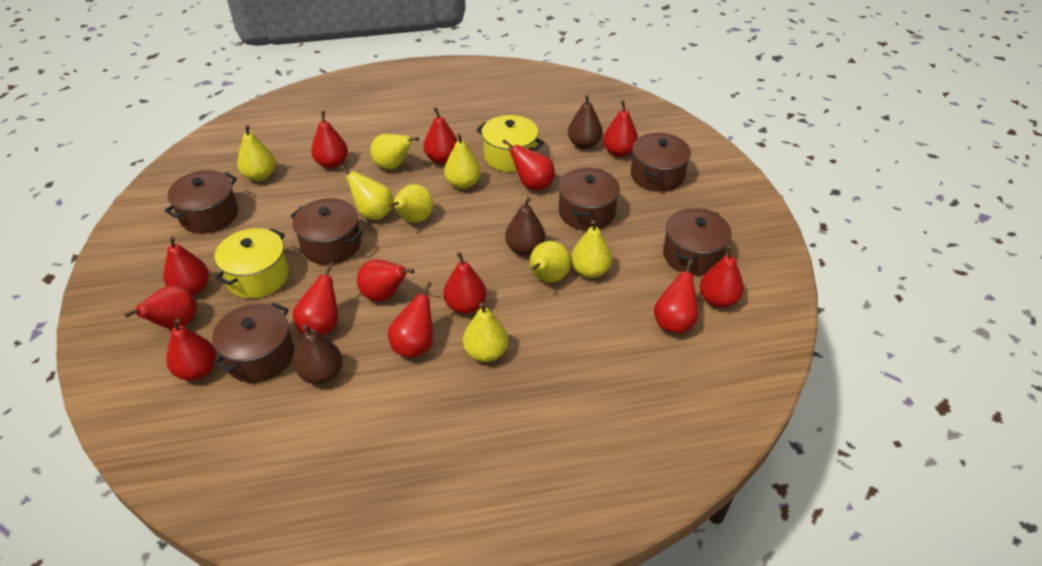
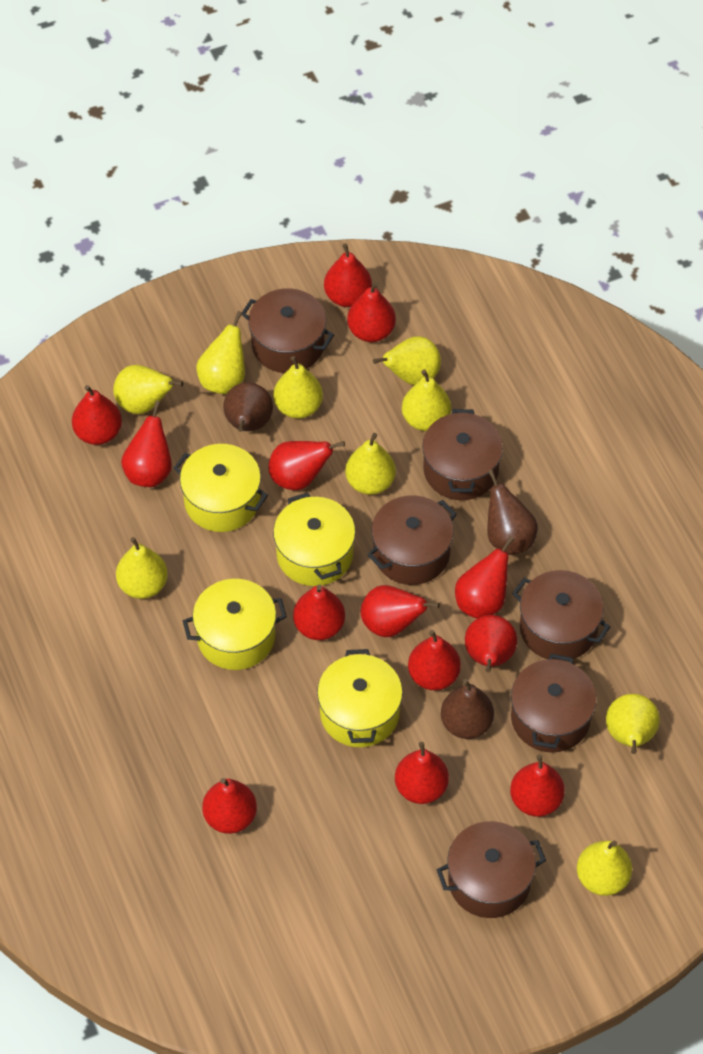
yellow pear: [237,125,275,181] [339,165,393,220] [370,134,419,169] [389,184,433,223] [444,133,481,189] [463,302,508,362] [530,241,571,283] [571,220,612,278] = 8 -> [113,365,183,414] [116,537,168,599] [196,311,245,394] [273,356,323,419] [345,433,396,495] [373,336,441,385] [402,369,451,431] [577,841,632,896] [606,694,659,754] = 9
yellow pot: [214,228,289,298] [476,115,544,172] = 2 -> [174,444,268,532] [183,579,287,670] [273,492,356,586] [317,649,403,747] = 4

